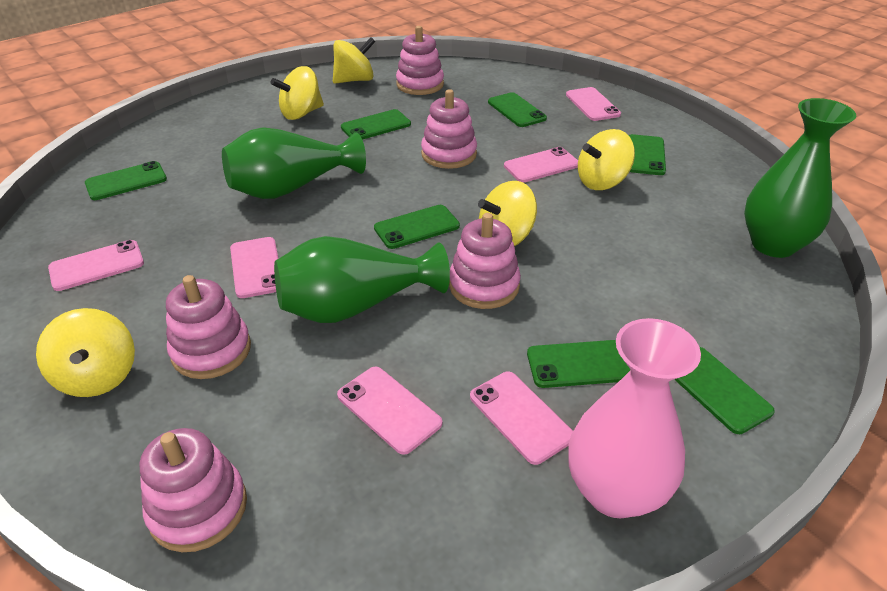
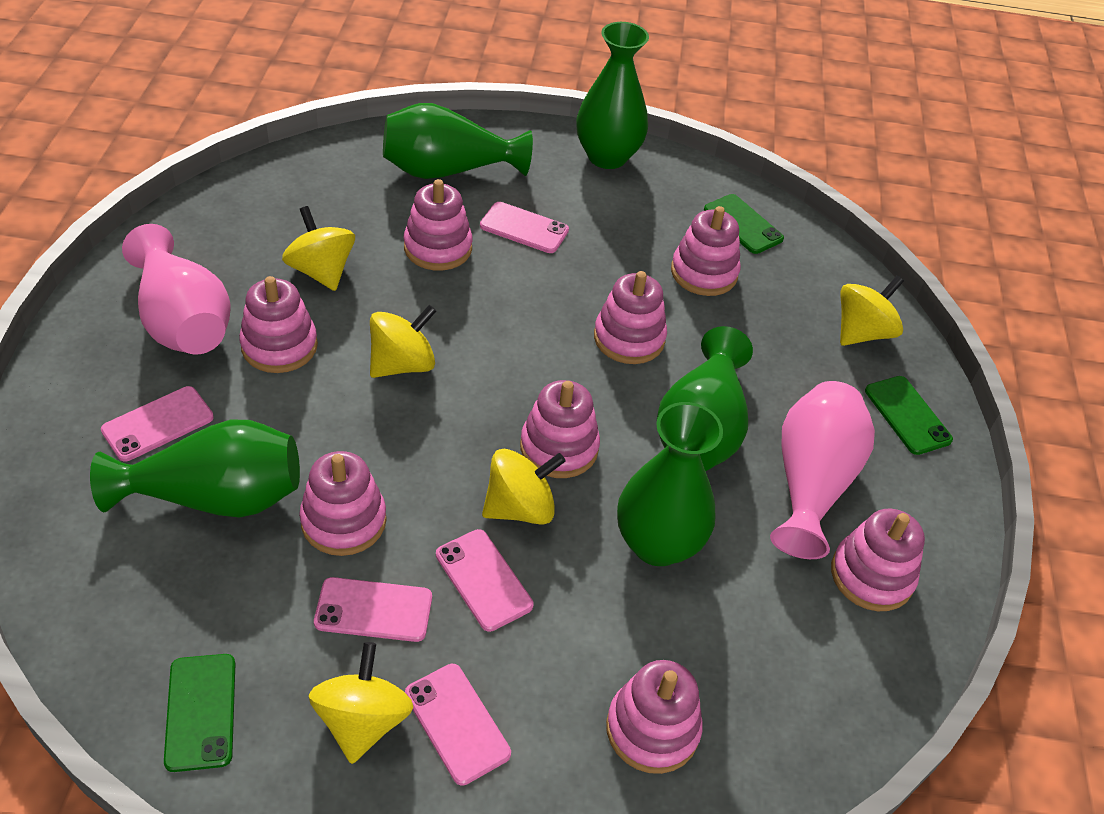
green phone: [85,161,167,200] [341,109,411,140] [374,205,460,249] [488,92,547,127] [527,340,630,388] [629,134,666,175] [674,347,775,434] = 7 -> [164,654,235,772] [704,194,784,254] [865,376,953,455] = 3
green vase: [222,127,366,199] [274,236,450,323] [744,98,856,258] = 3 -> [90,420,300,518] [383,103,533,179] [576,22,649,169] [617,402,723,566] [657,326,753,471] = 5
pink phone: [48,240,144,291] [230,237,278,298] [337,367,442,455] [470,372,573,465] [504,147,578,182] [566,87,621,121] = 6 -> [101,386,214,462] [314,577,432,642] [405,664,511,786] [436,529,534,632] [480,202,569,253] = 5
pink stacking toy: [140,428,247,552] [166,275,251,379] [396,26,444,95] [421,89,477,169] [449,213,521,309] = 5 -> [239,276,318,373] [299,451,387,556] [404,179,473,271] [520,380,600,478] [594,271,667,364] [606,660,703,774] [671,206,741,296] [831,508,925,611] = 8
pink vase: [568,318,701,518] = 1 -> [122,224,231,355] [770,381,875,559] = 2

